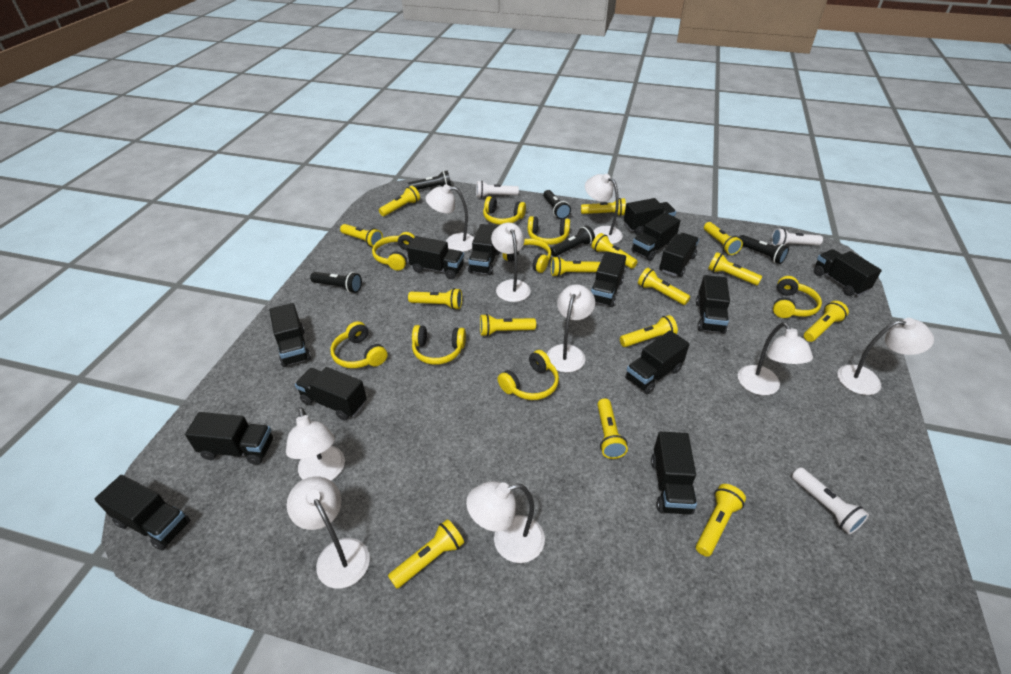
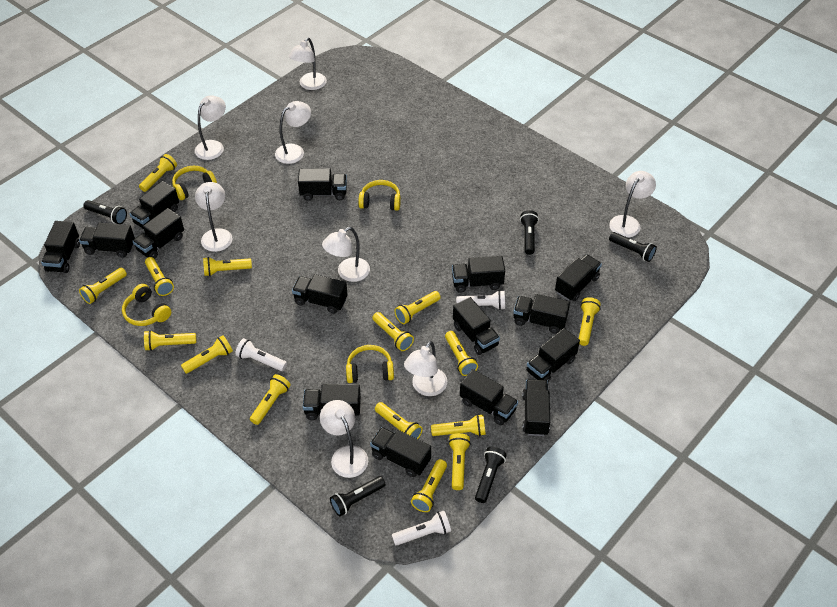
black truck: [95,475,191,551] [185,412,273,465] [269,303,311,367] [295,367,367,421] [407,236,464,279] [468,224,500,275] [591,251,626,307] [624,198,676,235] [625,330,690,394] [631,212,681,261] [651,432,697,515] [659,233,699,277] [696,275,730,334] [814,249,882,296] = 14 -> [41,221,80,273] [79,223,135,258] [130,181,179,229] [133,208,184,259] [292,274,348,314] [298,168,347,201] [303,384,361,420] [370,427,431,477] [452,256,505,293] [453,297,500,355] [460,369,518,425] [513,294,570,334] [522,379,550,436] [526,328,580,382] [555,254,602,301] = 15
white lamp: [286,407,345,481] [287,476,370,588] [426,184,474,252] [466,481,545,563] [491,223,531,302] [547,284,595,372] [585,174,623,244] [738,322,813,395] [837,318,934,395] = 9 -> [195,95,226,160] [195,182,233,252] [275,101,311,164] [289,38,327,90] [320,400,368,478] [322,227,370,282] [404,341,447,396] [609,171,656,238] = 8
yellow headphones: [330,321,388,368] [372,232,415,271] [412,325,466,365] [483,196,526,225] [498,350,559,400] [503,239,551,273] [528,216,570,245] [773,276,822,318] = 8 -> [122,284,171,326] [172,166,217,200] [346,345,394,383] [358,180,401,211] = 4

